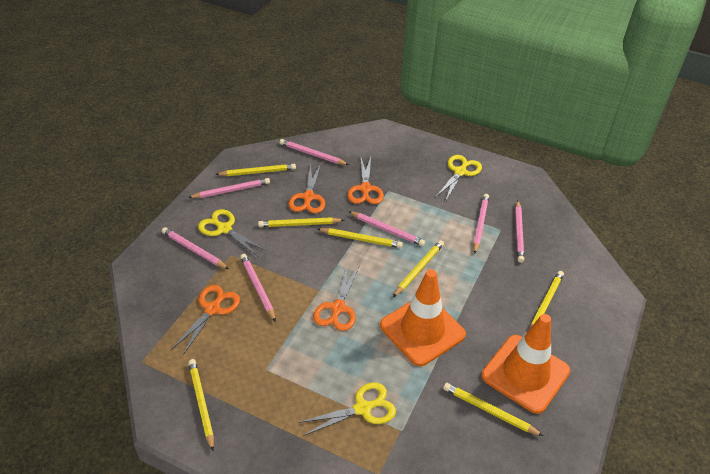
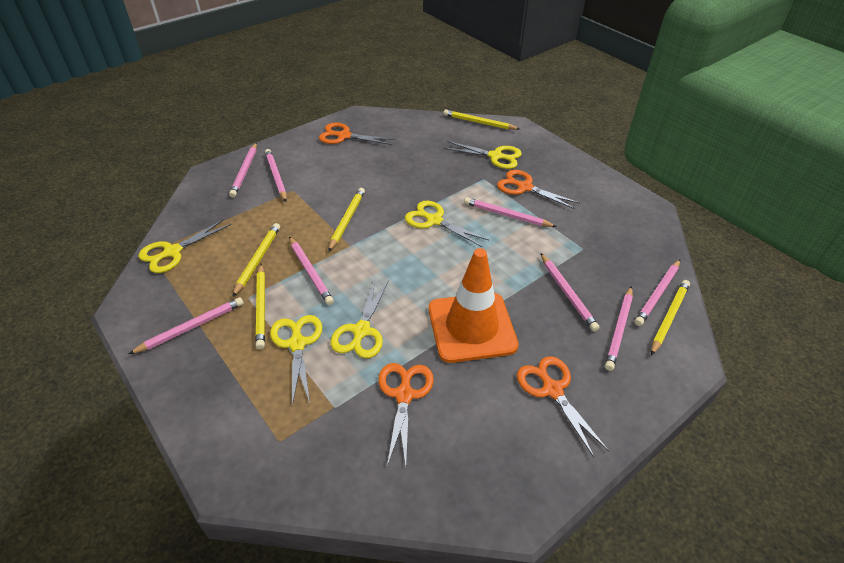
orange traffic cone: [380,269,466,366] [482,314,570,414] = 2 -> [429,248,518,363] = 1
pink pencil: [162,227,229,269] [188,178,270,198] [240,254,276,322] [280,139,349,165] [348,211,425,246] [473,194,489,254] [515,200,524,263] = 7 -> [129,297,244,354] [229,143,257,197] [265,149,287,202] [289,236,334,305] [464,197,557,227] [540,253,599,331] [605,286,633,371] [635,260,680,326] = 8
yellow pencil: [188,359,214,451] [215,164,296,176] [258,217,344,227] [318,228,403,248] [393,240,444,297] [443,383,544,436] [530,271,564,328] = 7 -> [232,223,280,297] [255,264,265,349] [328,188,365,252] [443,110,520,130] [651,280,690,355] = 5
yellow scissors: [198,209,267,257] [298,382,396,436] [436,155,482,202] = 3 -> [139,219,231,273] [270,315,322,405] [330,279,389,358] [405,201,489,247] [444,141,522,169] = 5

